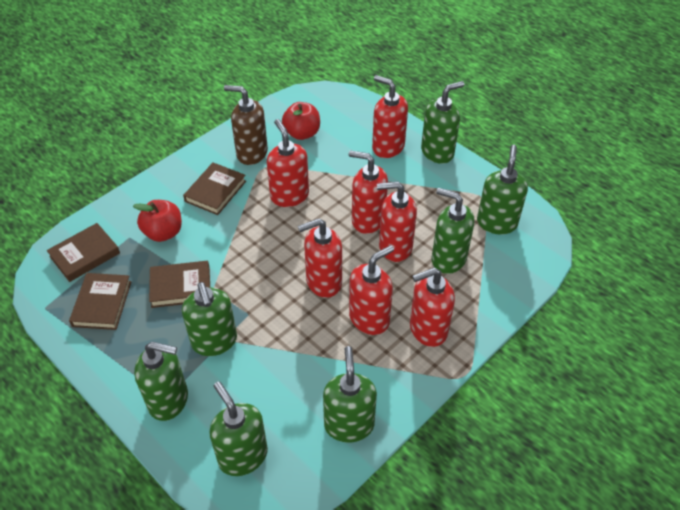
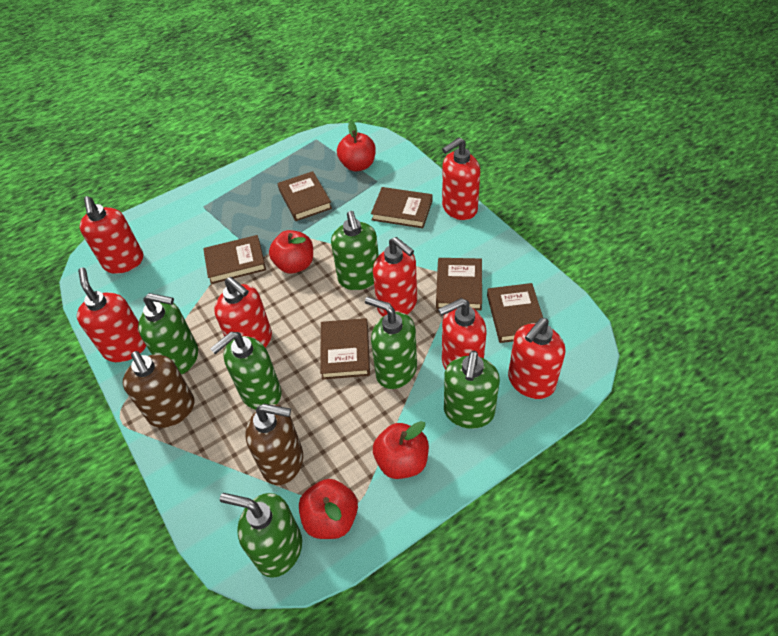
brown book: [47,223,120,282] [69,273,132,330] [149,261,210,308] [183,162,246,215] = 4 -> [203,235,266,284] [277,171,332,221] [320,318,370,380] [371,187,432,228] [436,258,482,310] [487,283,543,343] = 6
brown soap dispenser: [224,85,268,165] = 1 -> [123,351,194,428] [246,404,303,485] = 2
green soap dispenser: [134,342,188,421] [182,282,237,356] [210,382,268,476] [323,346,377,443] [421,81,465,164] [432,188,474,274] [477,145,528,235] = 7 -> [138,293,198,375] [210,332,281,410] [220,493,302,578] [331,211,379,290] [365,297,417,389] [444,351,500,429] = 6
red apple: [133,200,182,242] [282,102,320,140] = 2 -> [269,230,313,274] [299,479,358,539] [337,121,376,171] [373,421,429,479] = 4

